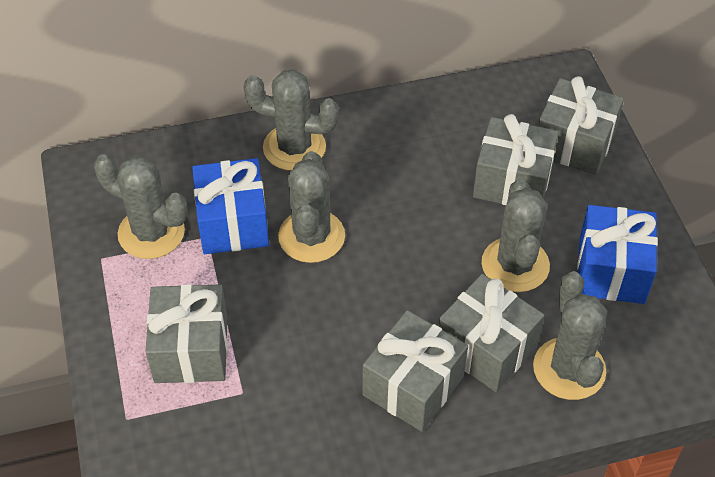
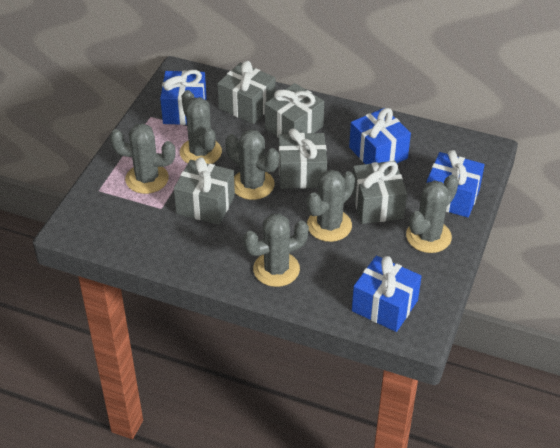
blue gift: [192,158,269,254] [577,205,658,304] = 2 -> [160,70,207,125] [349,108,411,164] [352,256,422,332] [427,150,485,218] = 4
grey cactus: [94,154,188,259] [243,69,339,171] [278,151,345,263] [482,179,550,292] [533,271,607,400] = 5 -> [110,123,175,194] [180,90,222,164] [225,129,279,200] [243,213,309,287] [307,170,355,242] [406,175,459,253] = 6

